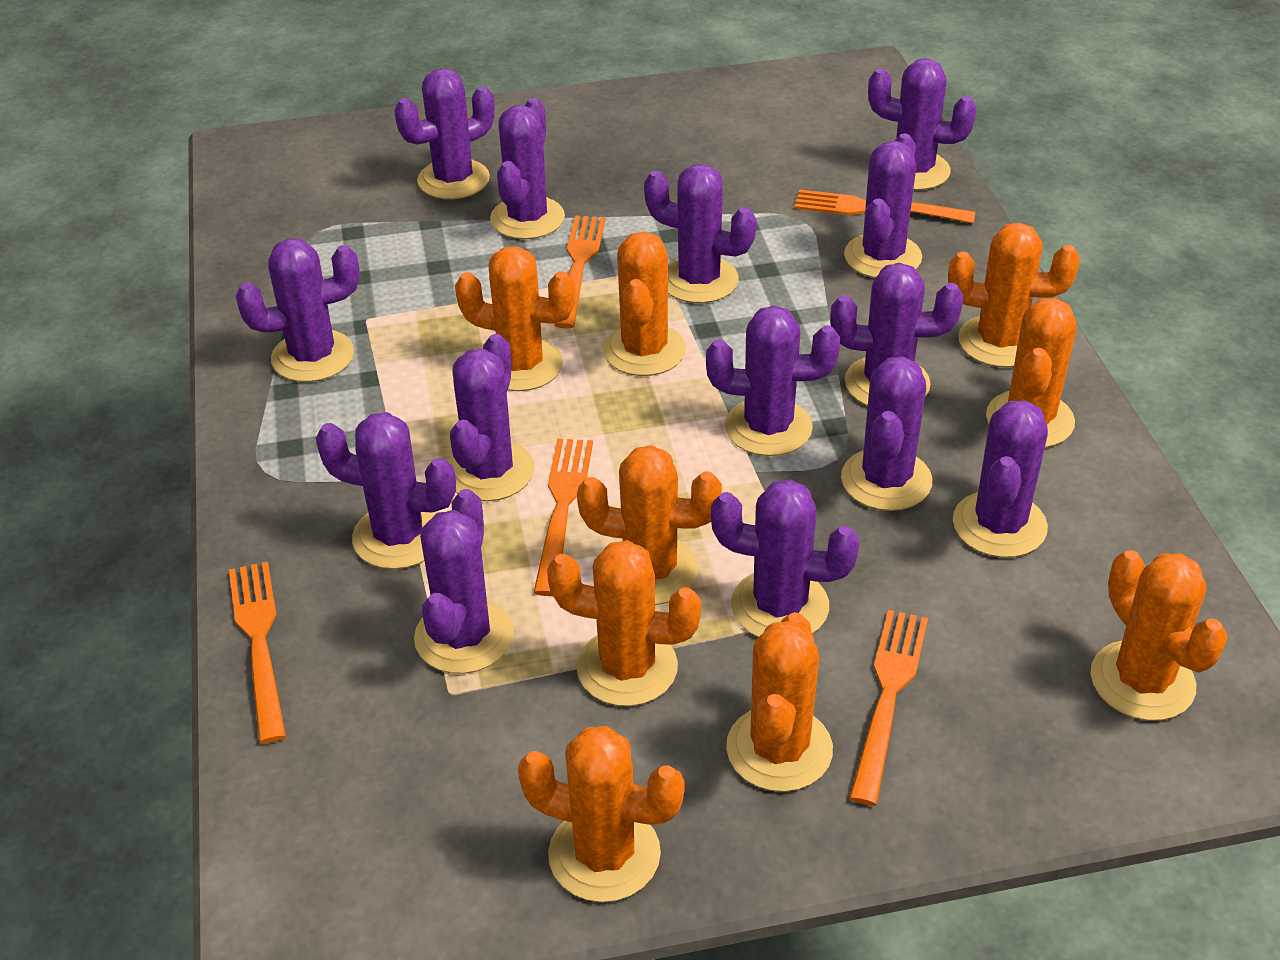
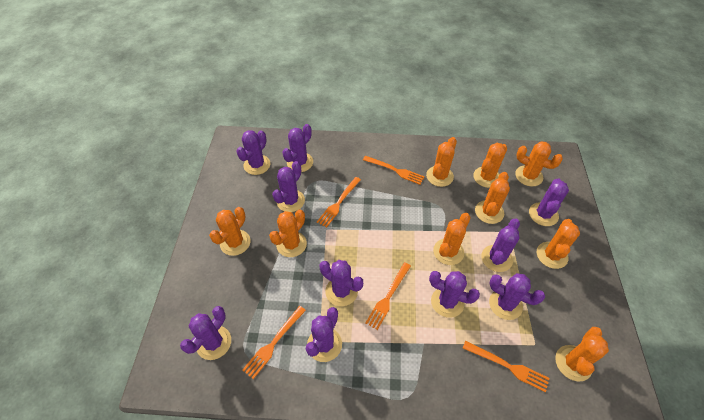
purple cactus: [235,239,360,382] [316,412,456,569] [394,68,495,199] [414,489,514,674] [447,334,535,501] [490,98,565,239] [644,164,757,303] [706,305,840,456] [711,479,860,637] [830,263,963,406] [841,357,932,511] [844,134,922,278] [868,58,977,190] [953,400,1048,558] = 14 -> [180,306,231,360] [236,130,270,175] [272,161,305,212] [282,124,313,172] [306,307,342,362] [320,260,363,306] [429,271,480,318] [481,219,520,272] [489,273,545,320] [529,178,569,226] = 10

